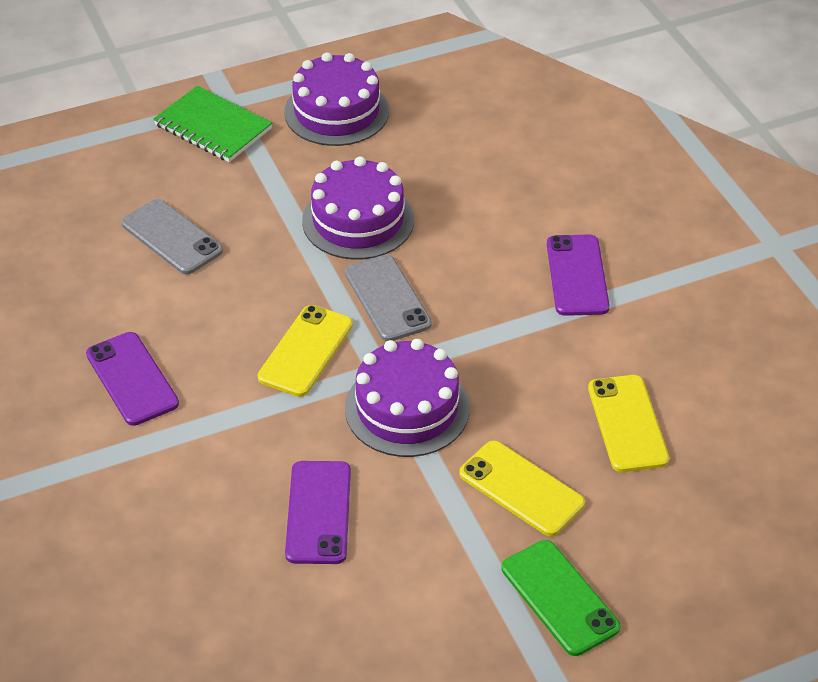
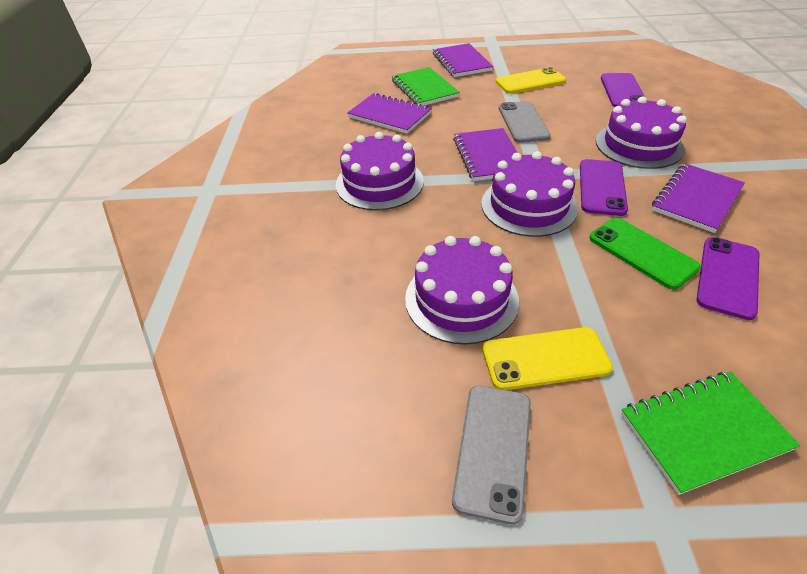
green notebook: [153,86,272,162] = 1 -> [392,67,460,106] [621,371,801,495] = 2
purple cake: [284,52,389,146] [302,156,414,260] [345,339,470,457] = 3 -> [336,132,424,210] [405,236,519,345] [481,151,578,237] [596,96,687,169] = 4
purple notebook: none = 0 -> [347,93,432,134] [433,43,493,77] [453,128,518,181] [652,163,745,233] = 4
yellow phone: [257,305,353,397] [459,440,585,537] [588,375,669,472] = 3 -> [482,327,613,390] [496,67,566,94] = 2

